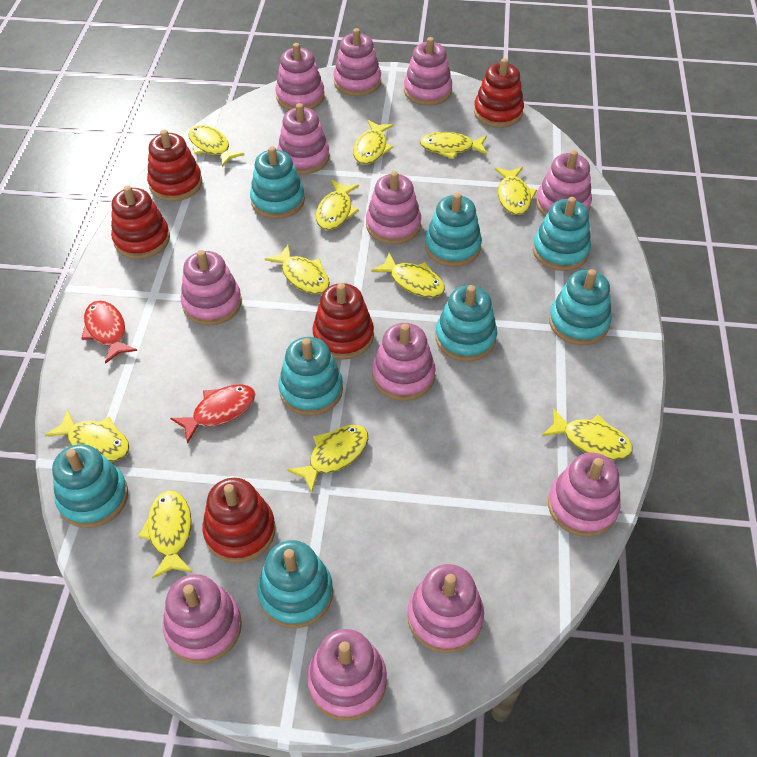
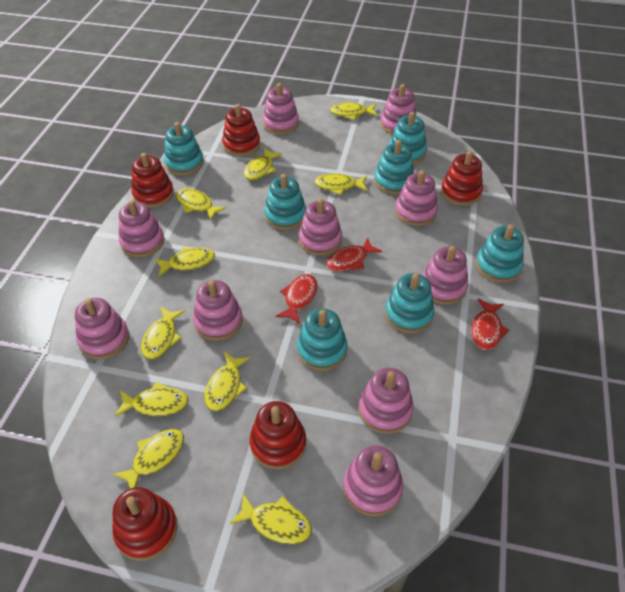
pink stacking toy: [163,574,242,664] [181,250,242,326] [275,43,324,110] [277,103,330,174] [307,629,387,721] [333,28,381,96] [366,171,421,244] [372,323,436,401] [404,37,452,106] [407,564,484,653] [536,150,592,216] [548,452,621,537] = 12 -> [75,298,129,359] [119,200,164,257] [193,280,243,341] [263,83,299,134] [298,199,342,255] [343,445,403,516] [359,367,414,434] [380,84,416,134] [395,170,438,226] [422,246,468,305] = 10
red fish: [81,301,137,364] [170,384,255,444] = 2 -> [275,274,317,324] [327,237,382,272] [471,298,509,350] = 3
turquoise stacking toy: [52,444,128,528] [250,146,305,219] [258,540,333,628] [278,337,343,416] [425,193,482,267] [435,285,497,362] [533,197,591,271] [549,269,611,345] = 8 -> [164,122,204,175] [264,174,306,230] [297,308,348,371] [374,140,414,194] [385,273,434,333] [389,112,427,164] [476,225,524,283] = 7
yellow fish: [45,409,129,462] [138,491,192,579] [188,125,245,167] [265,244,330,294] [287,425,368,493] [316,180,359,230] [353,120,393,164] [371,253,445,298] [420,132,487,159] [495,167,537,215] [542,408,633,460] = 11 -> [113,429,184,489] [115,382,189,417] [141,306,185,359] [155,247,215,277] [177,188,226,220] [204,352,250,411] [230,494,312,544] [244,148,282,180] [315,173,367,195] [330,103,378,120] = 10

